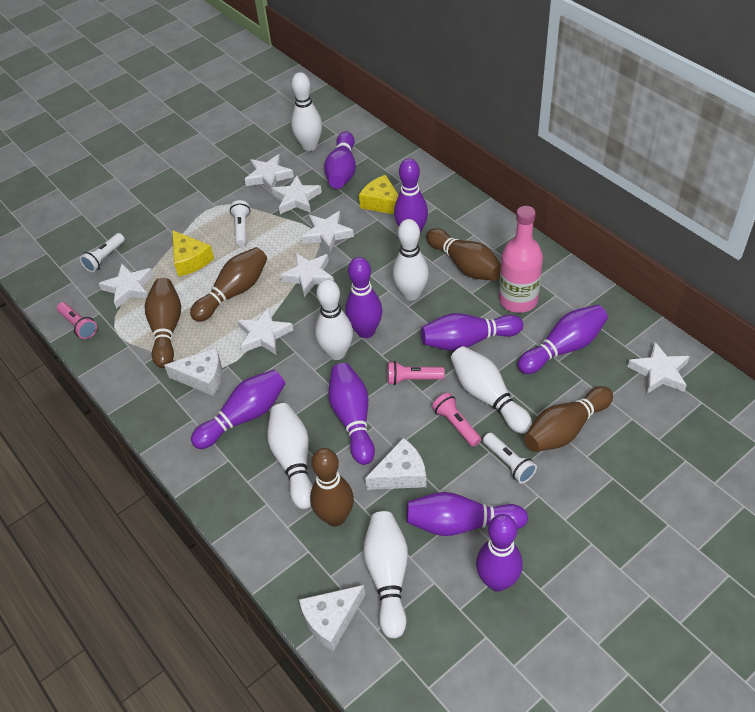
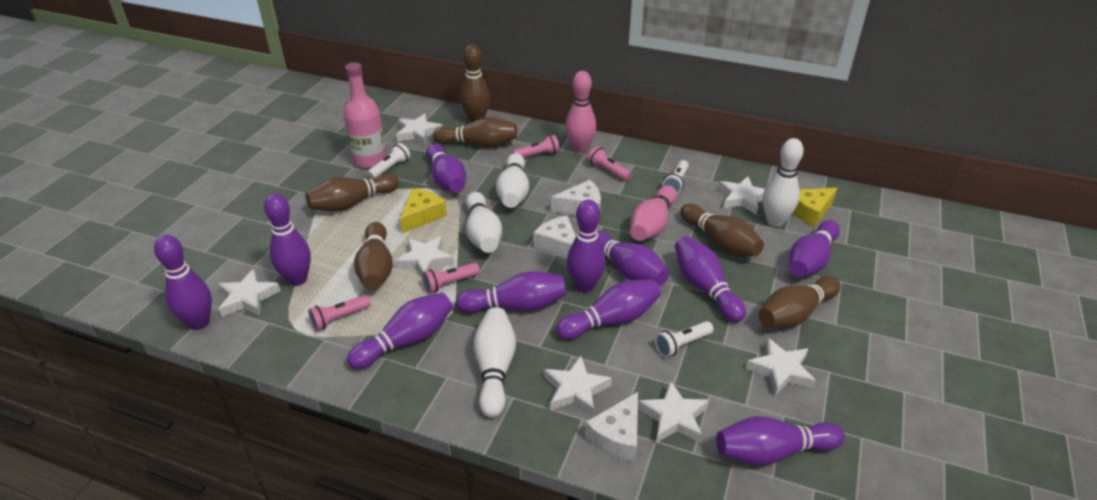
brown bowling pin: [145,278,181,368] [190,247,267,322] [310,448,354,526] [426,228,501,281] [524,386,613,452] = 5 -> [305,174,399,212] [354,222,393,290] [433,117,517,148] [461,45,490,123] [680,204,764,257] [758,276,841,328] = 6
pink bowling pin: none = 0 -> [565,71,596,153] [630,185,677,241] = 2
pink flashlight: [57,302,97,339] [388,361,445,385] [432,393,481,447] = 3 -> [308,295,371,331] [422,263,480,294] [512,135,560,158] [587,146,631,181] = 4
purple bowling pin: [191,370,286,449] [324,132,356,189] [328,363,375,465] [345,257,383,338] [394,158,428,234] [406,492,528,536] [421,313,523,351] [476,514,523,592] [518,305,608,374] = 9 -> [154,235,212,330] [264,193,311,286] [347,293,453,369] [426,143,466,193] [456,271,566,313] [556,279,661,340] [567,200,606,293] [597,230,669,286] [675,236,746,322] [716,416,845,466] [789,220,840,277] = 11
white bowling pin: [267,403,313,509] [291,72,322,151] [315,279,353,360] [363,511,408,638] [393,219,429,301] [451,346,532,434] = 6 -> [466,192,502,253] [474,308,516,418] [496,153,529,208] [763,138,804,227] = 4

